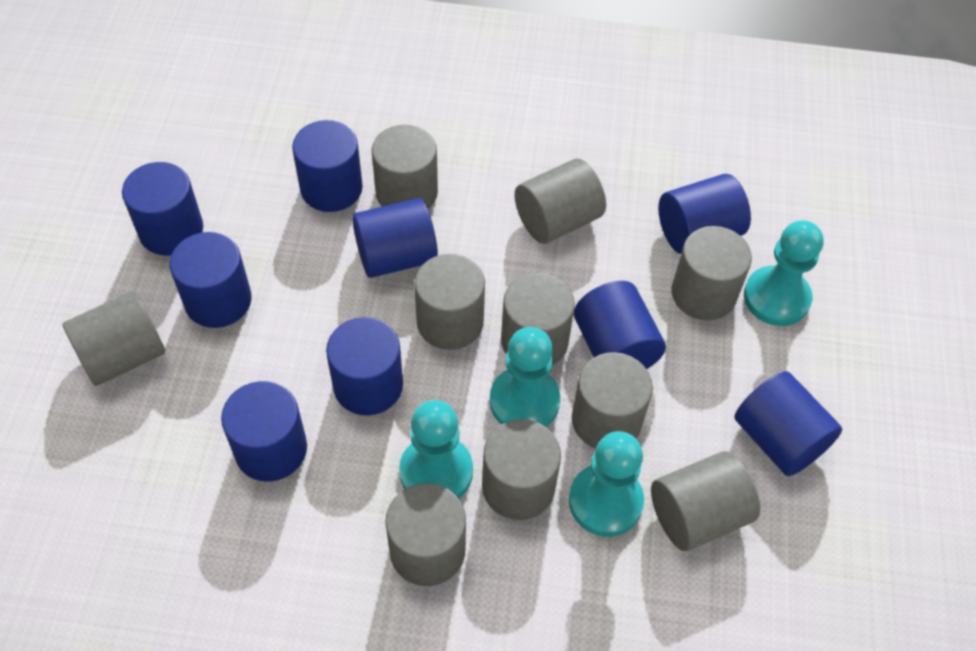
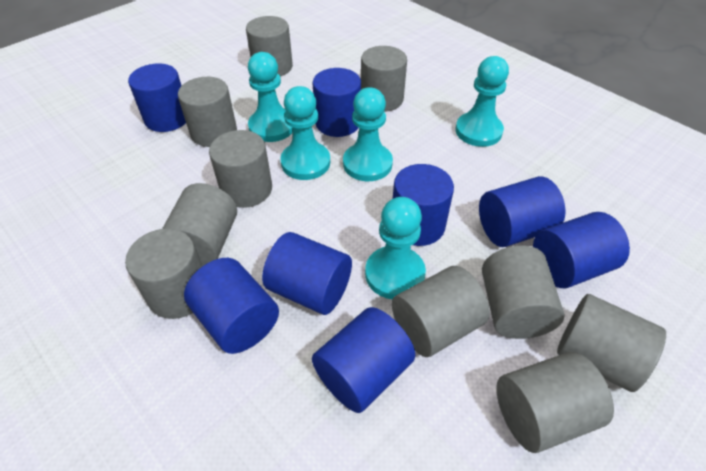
blue cylinder: [122,162,203,255] [170,232,252,328] [221,381,307,481] [292,120,363,212] [326,317,403,416] [352,198,438,278] [574,281,666,369] [658,174,751,254] [734,371,842,476] = 9 -> [128,64,186,132] [184,258,279,354] [262,232,352,315] [312,307,415,413] [313,68,361,137] [393,164,454,246] [479,176,565,247] [533,212,630,289] = 8
turquoise pawn: [399,400,473,499] [489,327,560,427] [569,431,644,537] [744,220,823,326] = 4 -> [248,52,293,142] [280,86,330,180] [343,87,393,181] [365,197,426,299] [455,56,509,147] = 5

